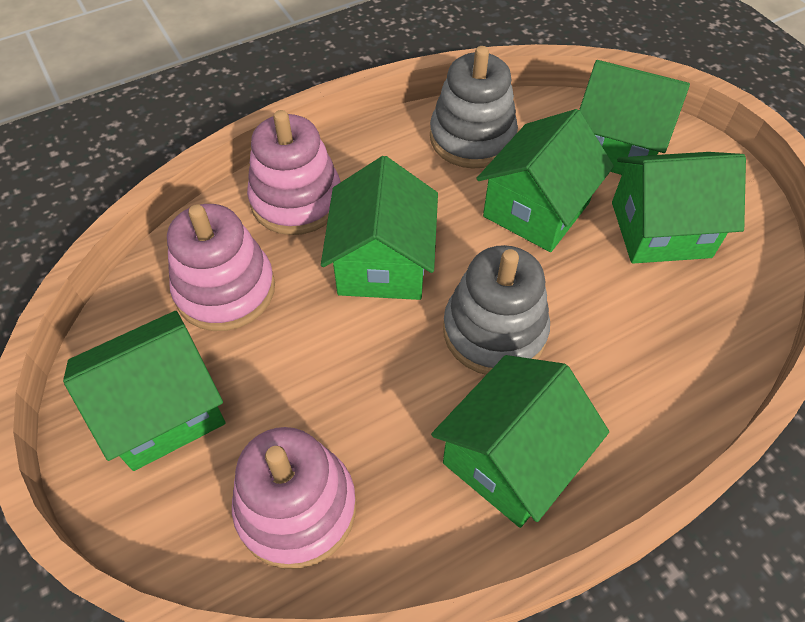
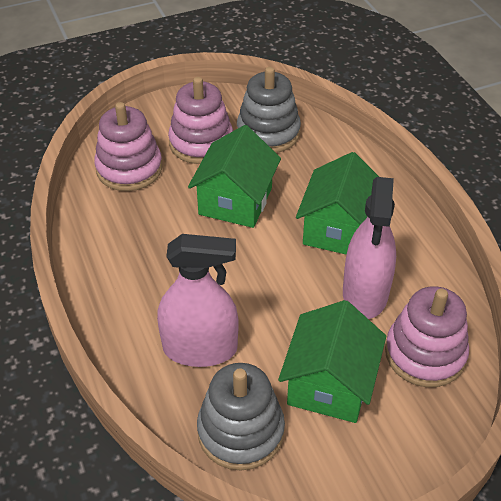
green house: [63,311,225,471] [321,156,438,300] [431,355,609,528] [476,109,614,252] [579,60,690,175] [612,152,746,264] = 6 -> [188,125,281,228] [278,300,386,423] [296,152,379,255] = 3
pink spray bottle: none = 0 -> [157,234,239,367] [343,177,396,319] = 2

